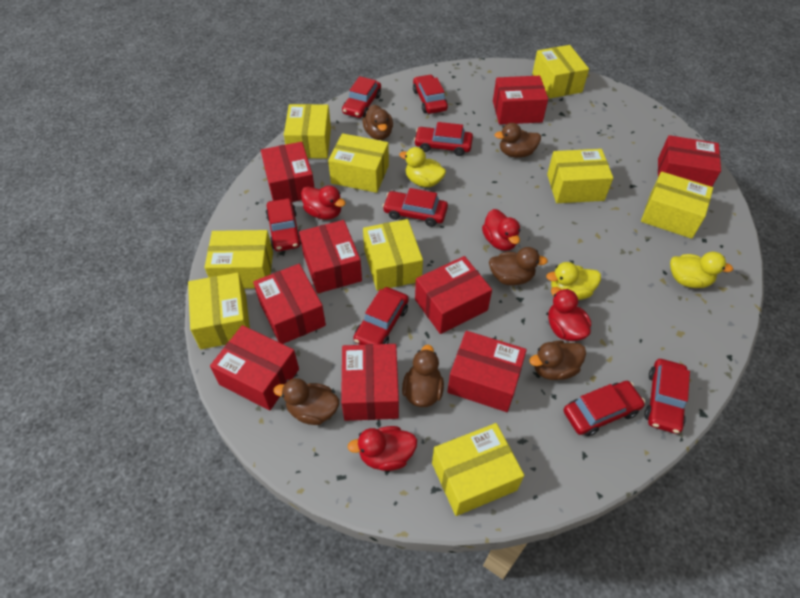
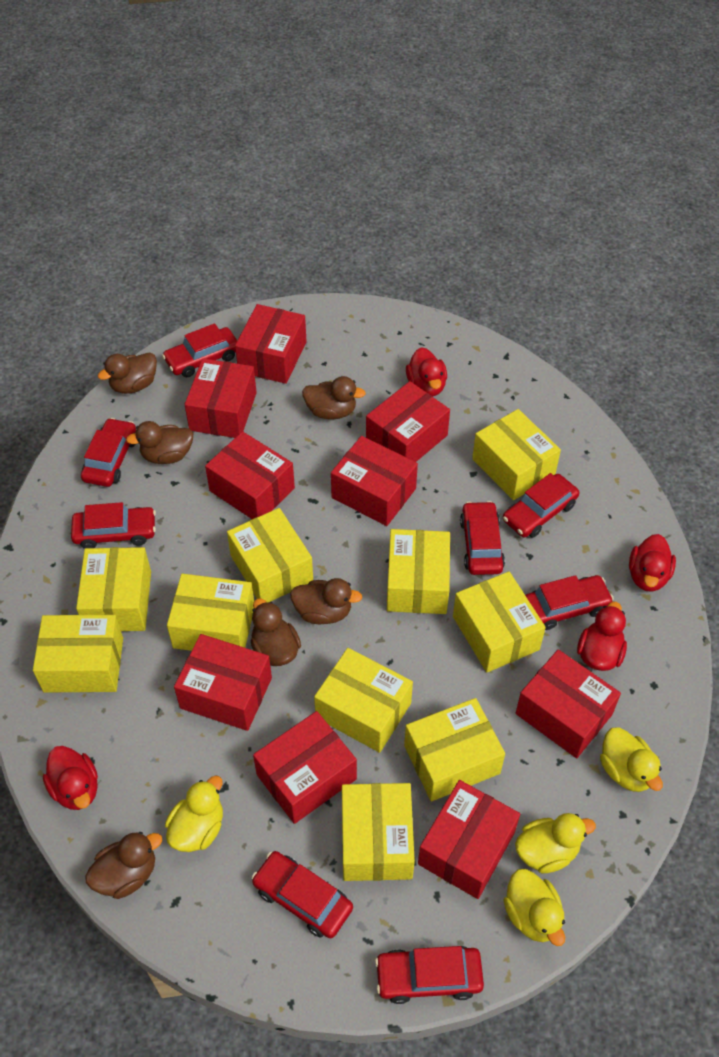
yellow box: [188,273,250,349] [205,230,273,289] [284,104,331,159] [328,133,389,193] [363,219,423,291] [432,423,524,516] [532,45,589,98] [547,149,613,203] [641,171,713,239] = 9 -> [33,615,123,693] [76,547,151,631] [167,574,254,651] [227,508,313,603] [314,648,413,753] [342,783,415,881] [387,529,450,614] [404,698,505,802] [453,571,546,673] [472,409,561,500] = 10
yellow duck: [399,147,446,187] [546,262,601,300] [670,252,733,288] = 3 -> [165,775,223,852] [503,869,565,946] [515,813,596,873] [600,727,663,792] = 4

